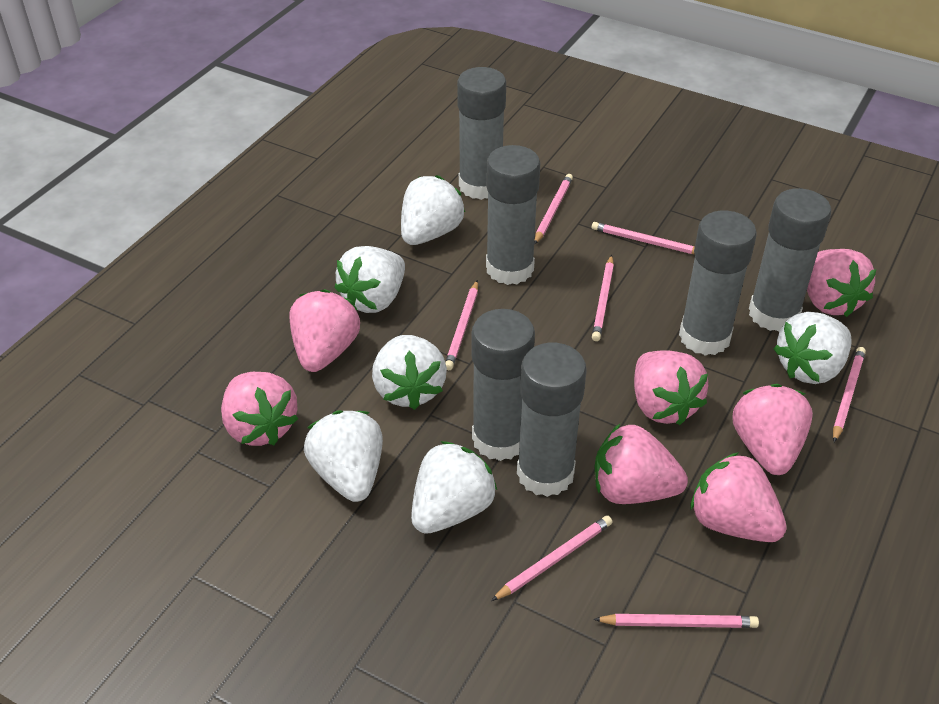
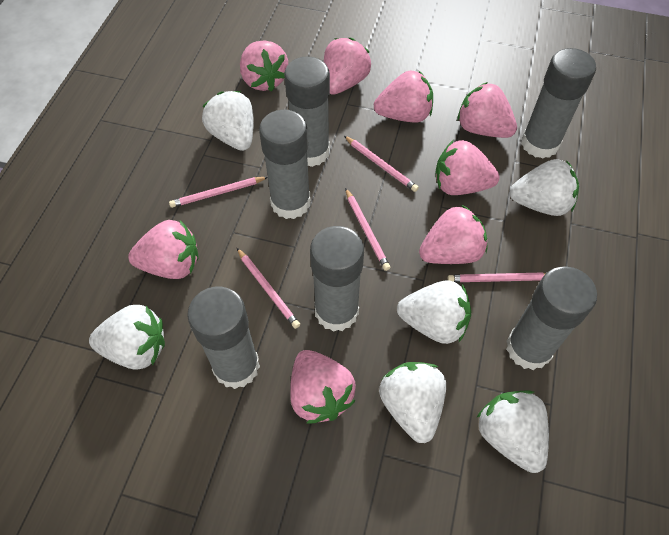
pink pencil: [445,280,478,370] [491,515,612,601] [534,174,573,244] [592,222,695,254] [592,255,614,341] [593,614,759,628] [833,347,866,442] = 7 -> [169,177,268,208] [237,248,300,329] [344,136,419,192] [345,188,391,271] [448,272,546,282] = 5
pink strawberry: [221,372,298,446] [289,289,360,372] [595,424,688,504] [634,350,709,425] [690,452,787,542] [732,384,813,475] [807,249,877,317] = 7 -> [128,220,199,279] [240,40,288,91] [290,350,356,424] [324,38,371,95] [374,70,433,123] [419,205,488,264] [435,140,500,195] [457,82,517,138] = 8

